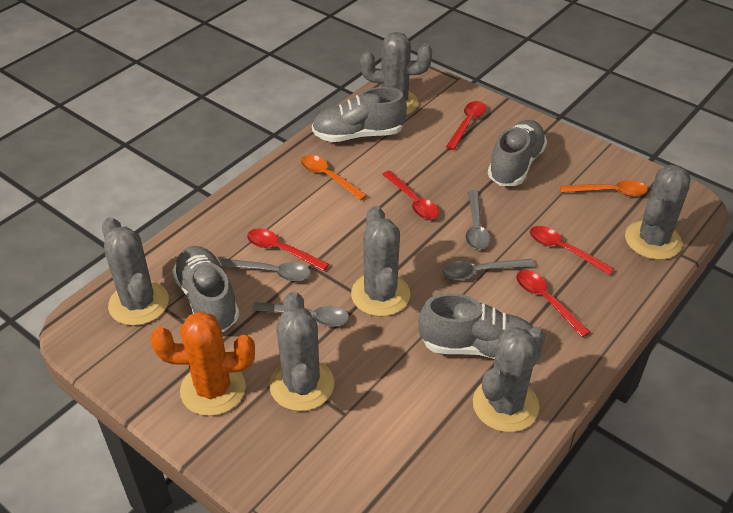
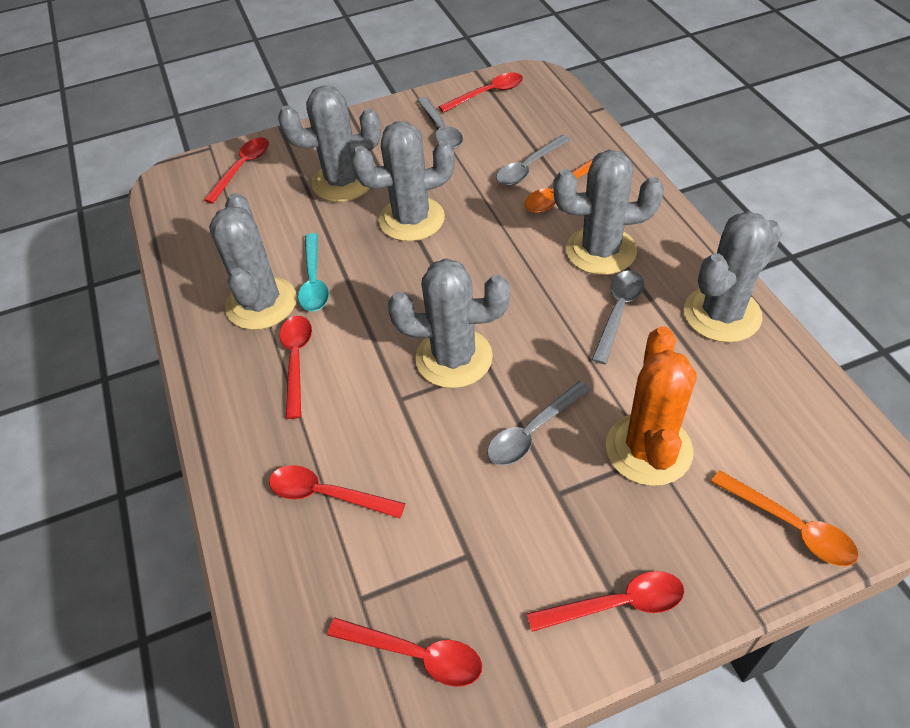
grey shoe: [172,246,240,332] [312,87,407,142] [418,293,533,359] [488,120,547,186] = 4 -> none = 0
red spoon: [247,228,329,271] [382,170,439,220] [446,101,486,150] [516,270,590,337] [530,226,614,275] = 5 -> [204,137,269,204] [269,465,405,518] [280,316,312,419] [327,618,482,687] [439,73,523,113] [527,571,684,632] = 6
turquoise spoon: none = 0 -> [298,233,329,311] = 1

